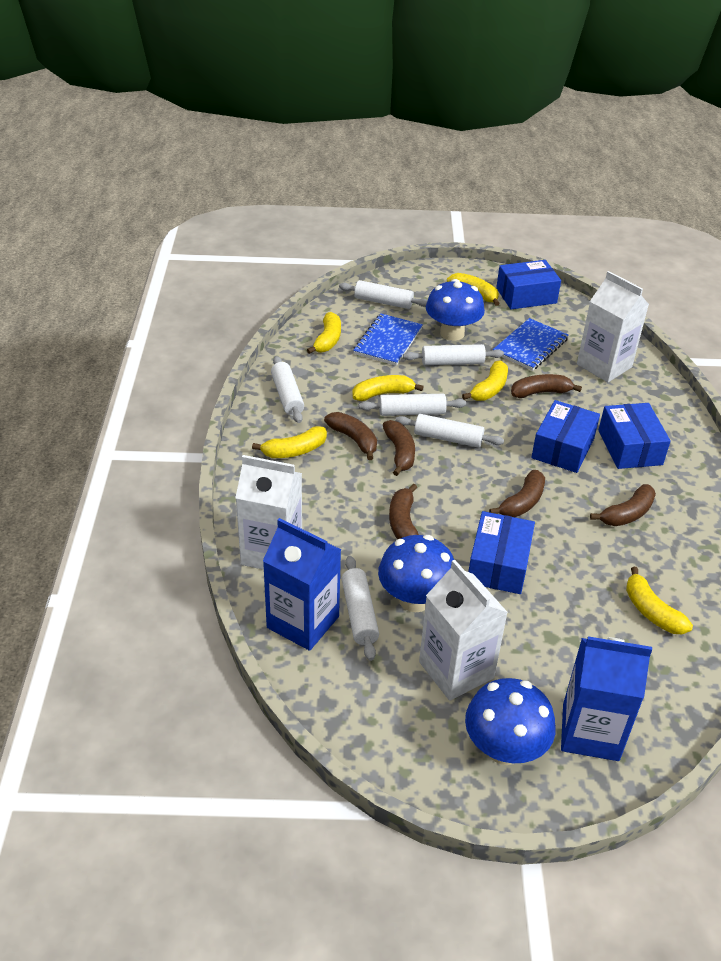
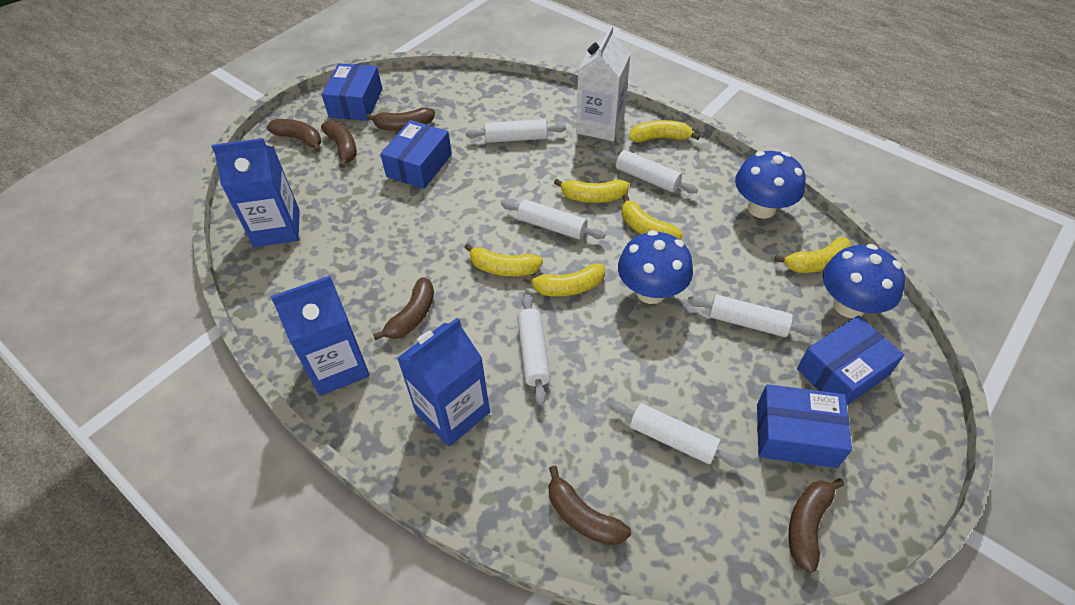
blue carton: [263,518,341,651] [561,636,652,761] = 2 -> [211,138,300,247] [271,276,370,396] [397,317,490,446] = 3
blue notebook: [353,313,423,366] [493,318,569,371] = 2 -> none = 0
white carton: [235,455,302,570] [419,560,508,701] [577,271,649,382] = 3 -> [576,26,631,141] = 1

